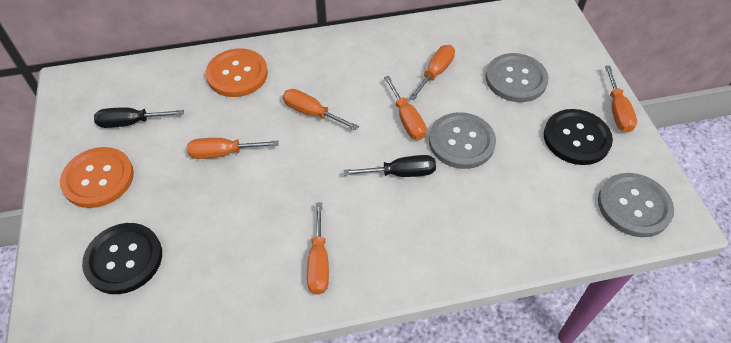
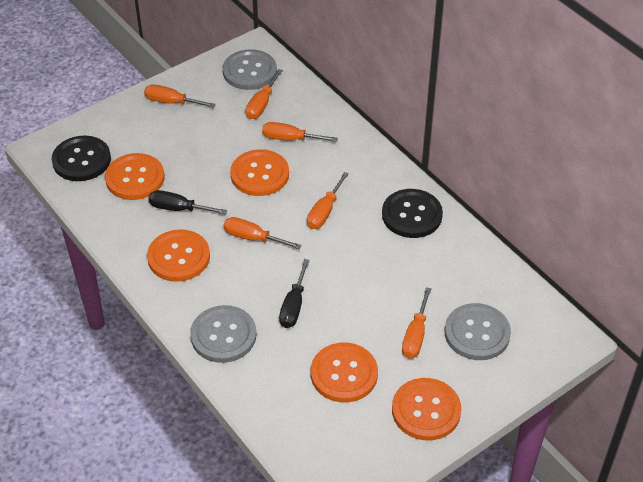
orange button: [60,147,134,208] [206,49,268,97] = 2 -> [105,153,165,200] [147,229,210,282] [230,149,289,196] [311,343,378,403] [392,378,461,440] = 5

